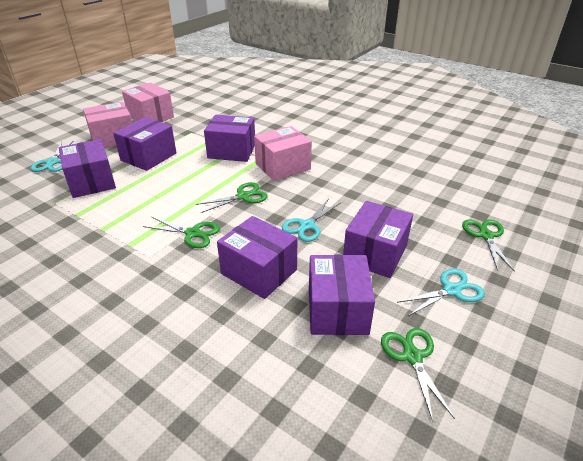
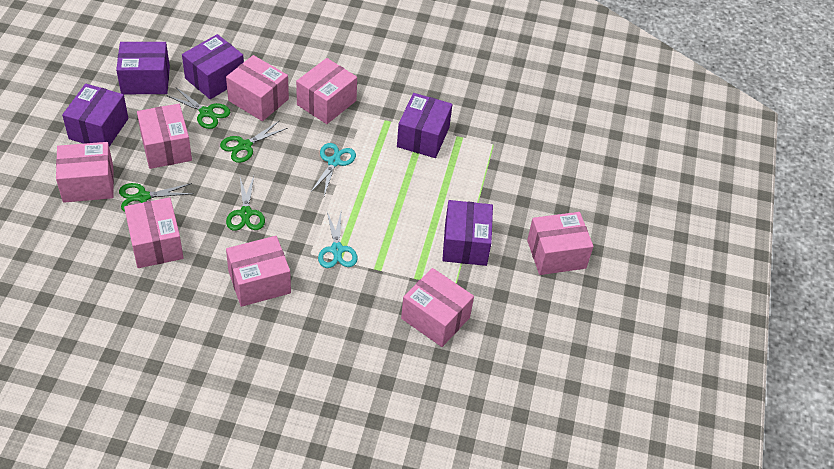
pink box: [83,102,132,148] [122,83,174,122] [254,126,312,181] = 3 -> [56,142,114,203] [124,197,184,268] [137,104,192,169] [226,55,289,121] [226,236,291,307] [296,58,357,124] [401,268,474,347] [527,212,593,275] = 8
purple box: [59,139,116,198] [113,117,176,171] [204,115,255,162] [217,216,297,299] [309,255,375,335] [343,201,413,278] = 6 -> [62,84,128,147] [116,42,170,94] [182,34,244,99] [397,93,452,158] [442,200,493,266] = 5
turquoise scissors: [31,141,73,172] [282,200,340,242] [397,269,485,316] = 3 -> [310,143,356,196] [318,212,358,268] = 2

